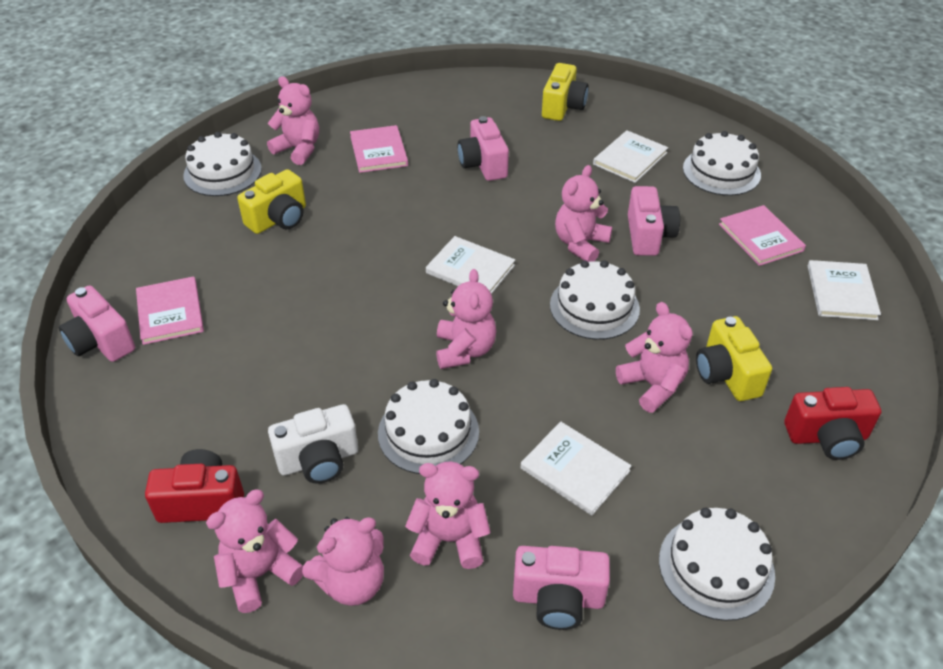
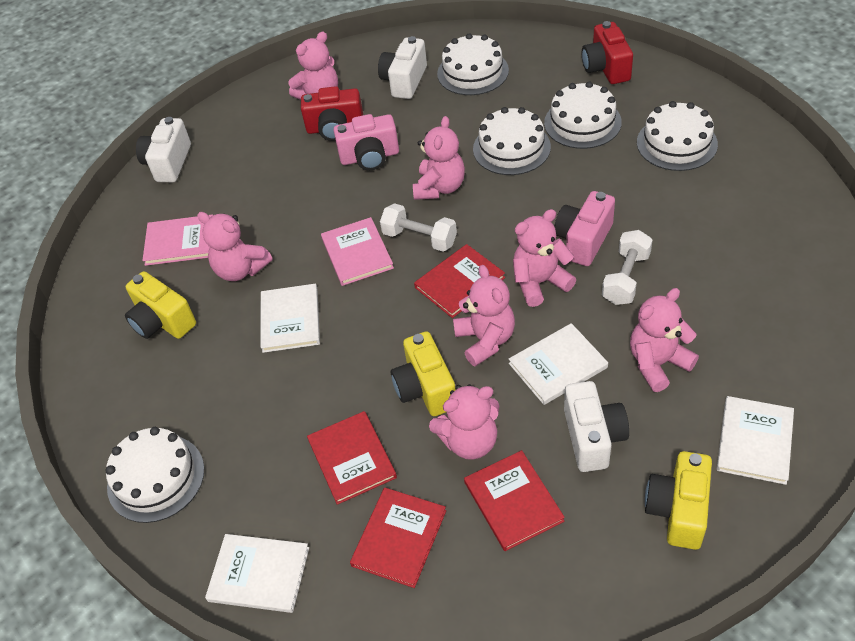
pink book: [136,276,204,345] [350,125,408,173] [719,205,806,266] = 3 -> [142,214,213,266] [321,217,394,286] = 2
pink camera: [59,285,135,362] [457,116,509,181] [513,546,610,630] [628,186,680,256] = 4 -> [333,114,399,170] [554,191,615,266] = 2
red book: none = 0 -> [307,411,397,505] [350,488,446,588] [414,244,505,318] [464,450,565,551] = 4
white camera: [268,404,358,484] = 1 -> [136,117,191,182] [378,36,427,99] [564,381,629,472] = 3
white dumbbell: none = 0 -> [380,203,457,252] [602,230,652,305] = 2

